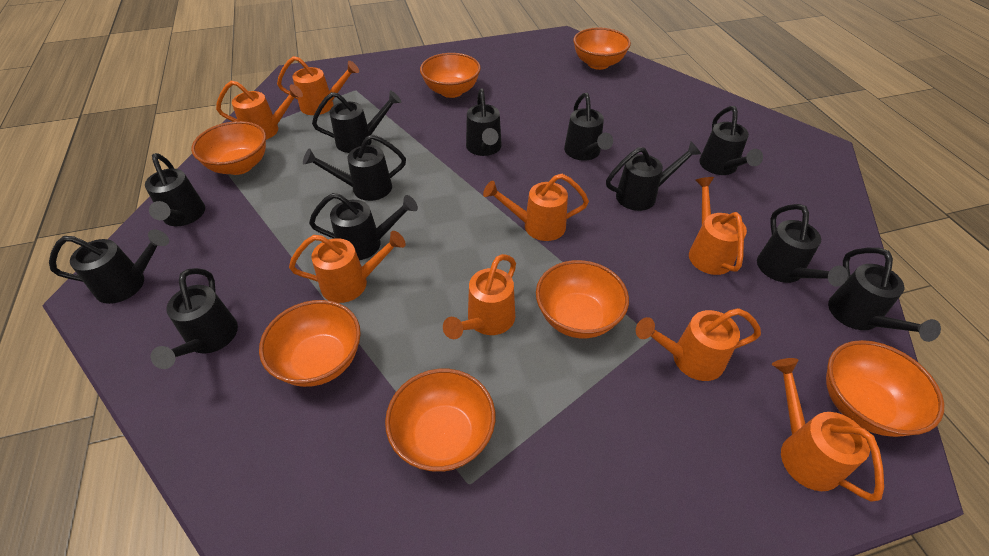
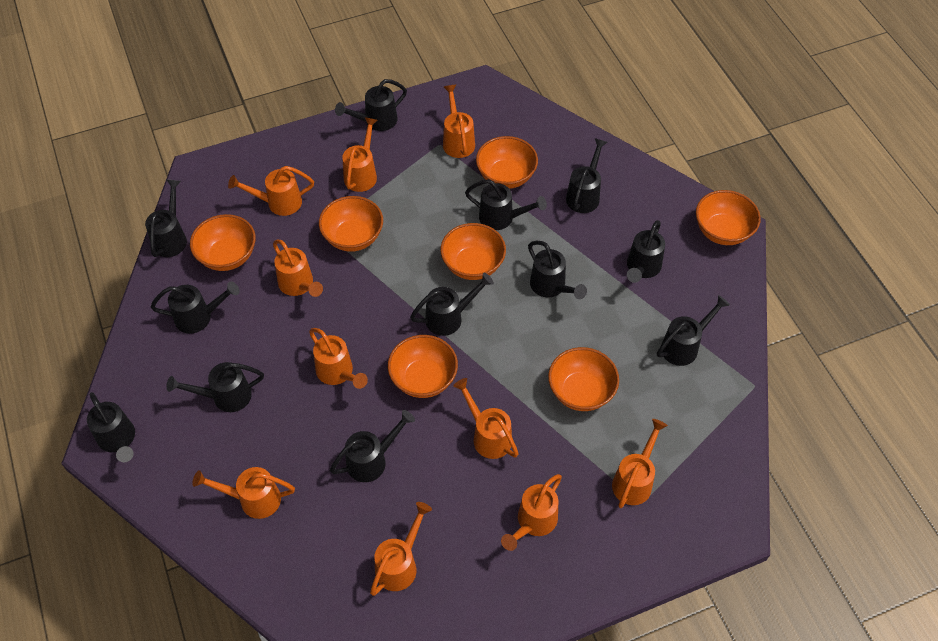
orange watering can: [216,81,303,140] [277,56,359,115] [289,231,406,303] [443,254,516,339] [483,174,589,241] [636,308,761,381] [689,177,747,275] [772,358,884,502] = 8 -> [192,467,295,519] [228,166,314,216] [273,240,323,297] [309,328,368,389] [342,117,378,192] [370,502,432,596] [443,85,475,158] [453,378,519,459] [501,474,562,551] [612,419,668,508] = 10

